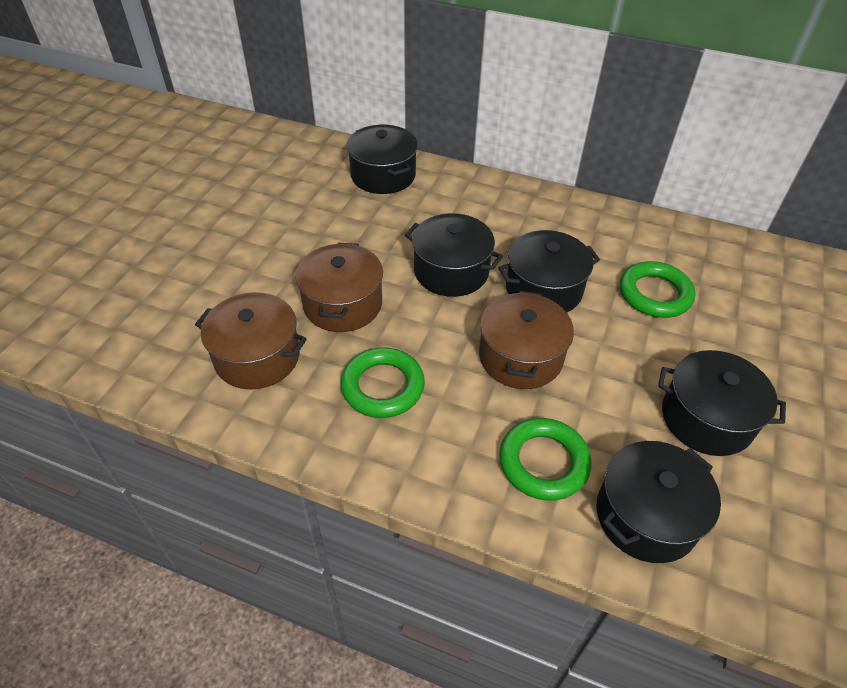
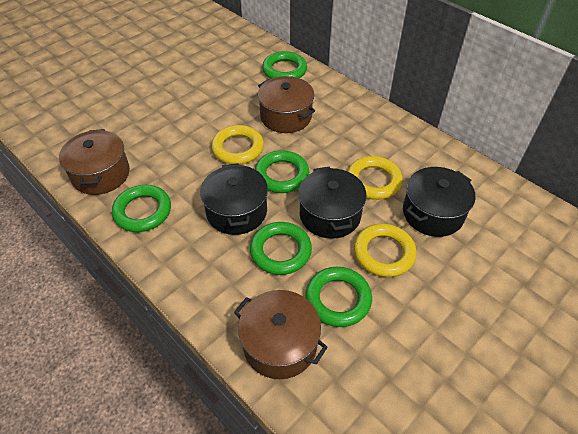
black pot: [347,125,418,194] [405,213,503,297] [498,230,600,312] [596,441,721,563] [658,350,786,456] = 5 -> [200,163,268,235] [298,167,366,239] [403,167,476,237] = 3
green ring: [341,347,425,418] [499,418,591,501] [620,261,696,318] = 3 -> [112,185,171,232] [250,222,312,275] [255,150,309,193] [262,51,307,79] [305,267,372,327] = 5
yellow ring: none = 0 -> [211,125,264,164] [347,156,403,200] [354,224,417,277] = 3

